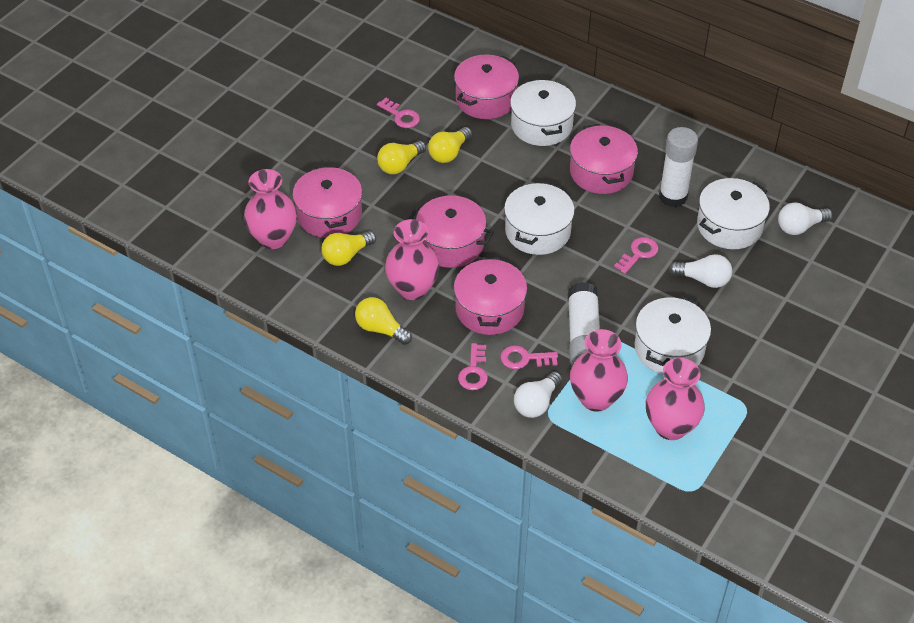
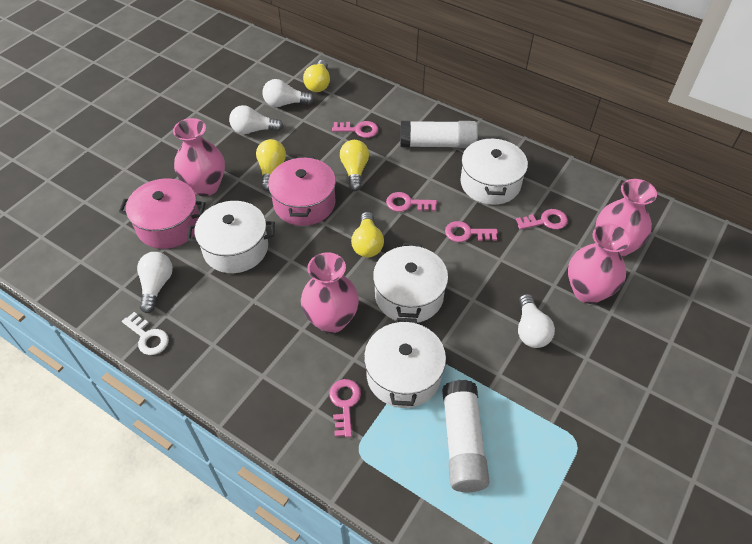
pink key: [377,98,420,128] [458,343,488,390] [500,345,558,369] [614,237,659,274] = 4 -> [329,379,361,437] [332,121,378,138] [386,192,437,212] [445,221,498,242] [516,209,568,230] = 5
pink pot: [292,165,362,238] [408,195,494,268] [454,55,519,119] [454,257,527,335] [570,124,638,194] = 5 -> [119,178,206,249] [268,156,336,226] = 2
white key: none = 0 -> [122,312,169,355] = 1
white light bulb: [514,372,563,418] [669,254,732,288] [778,203,833,235] = 3 -> [137,252,173,313] [229,105,283,134] [262,79,314,107] [518,294,555,348] = 4

